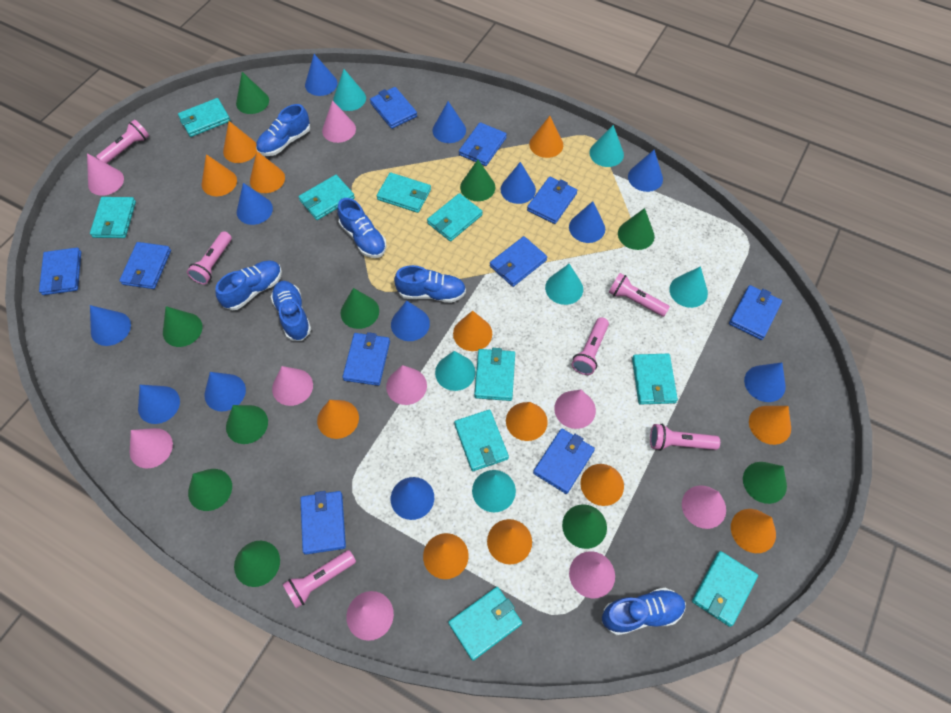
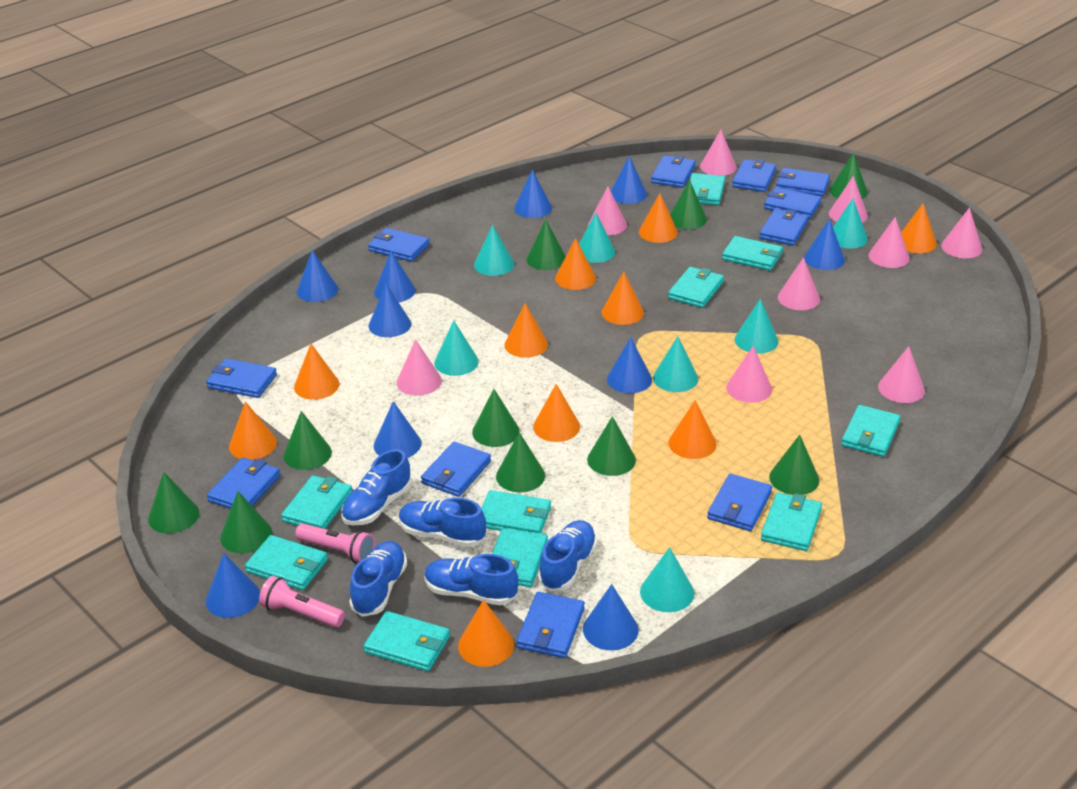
blue cone: [90,305,131,346] [138,385,180,424] [204,372,246,411] [237,183,273,225] [305,54,337,96] [391,301,430,341] [391,477,434,520] [433,101,466,143] [501,162,536,204] [569,201,605,243] [628,150,663,192] [744,362,786,402] = 12 -> [206,553,260,618] [297,250,338,302] [368,284,411,337] [374,251,415,302] [374,401,421,458] [514,170,552,218] [583,584,638,650] [607,337,652,393] [611,156,647,204] [804,219,845,270] = 10
blue shoe: [216,261,282,310] [256,104,310,156] [271,281,311,341] [338,198,386,258] [394,265,466,303] [602,588,686,635] = 6 -> [341,449,412,525] [349,541,407,617] [399,497,486,547] [424,554,518,605] [538,520,597,591] = 5
blue wallet: [39,248,81,295] [119,242,171,289] [300,491,346,554] [342,332,390,386] [370,87,417,129] [459,122,507,166] [490,236,547,287] [527,177,577,224] [533,428,595,494] [729,285,782,340] = 10 -> [206,358,277,398] [207,457,280,509] [368,228,430,262] [421,442,491,497] [516,592,585,658] [651,155,696,188] [707,474,772,531] [732,159,776,192] [759,209,809,246] [764,187,822,219] [777,168,830,196] = 11
orange cone: [202,154,237,196] [223,121,257,163] [250,151,285,193] [317,400,359,439] [423,533,469,579] [453,311,492,351] [487,519,532,565] [506,402,548,441] [529,116,563,158] [580,464,624,506] [731,509,776,553] [749,406,791,445] = 12 -> [229,401,277,460] [294,344,340,400] [458,600,514,667] [504,303,548,358] [533,384,580,442] [555,238,596,290] [602,272,644,325] [639,193,678,243] [668,400,717,459] [901,203,937,253] = 10
pink flashlight: [96,120,149,164] [187,231,232,284] [282,550,356,608] [571,317,609,375] [609,273,670,317] [650,424,720,451] = 6 -> [259,576,345,628] [295,523,375,563] = 2
turquoise cone: [333,69,366,111] [435,351,476,391] [472,470,516,512] [545,264,583,305] [589,125,624,167] [669,266,708,308] = 6 -> [434,321,479,376] [474,225,514,276] [579,212,615,263] [640,547,694,612] [653,336,698,392] [735,299,779,353] [833,199,868,249] = 7

